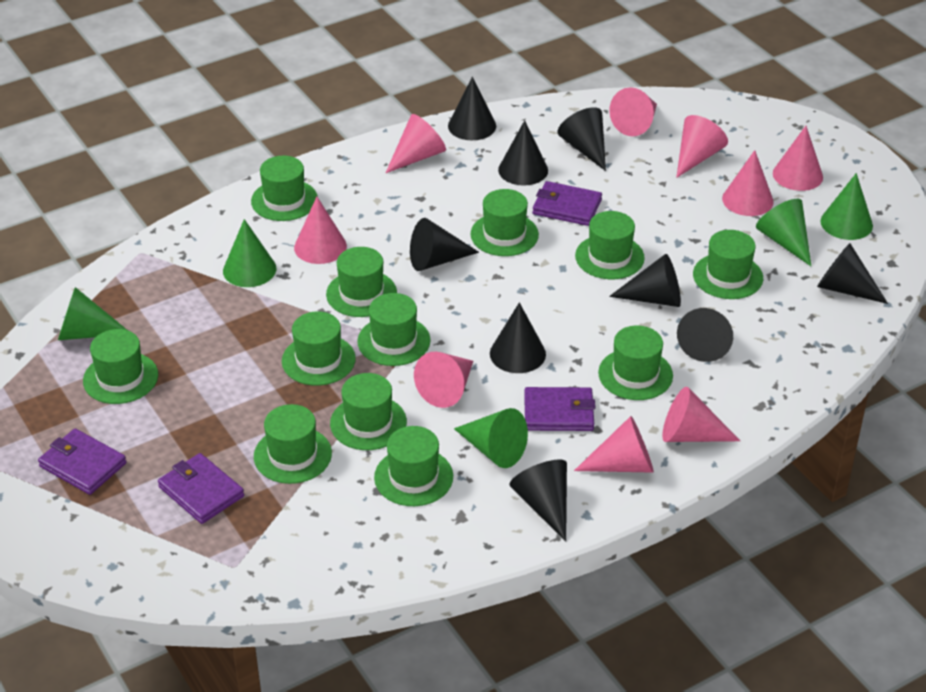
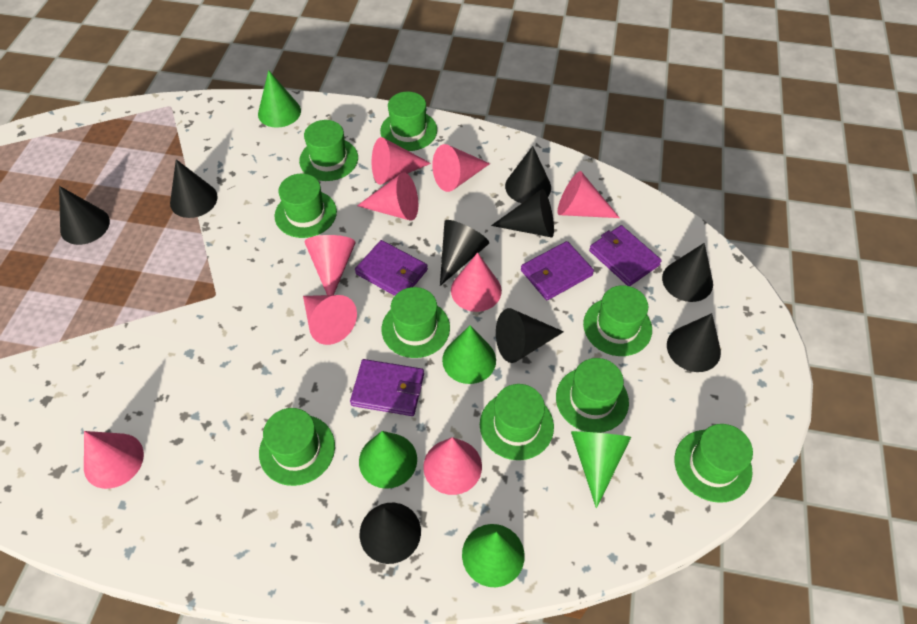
green hat: [83,329,158,404] [251,156,318,221] [254,404,332,484] [282,312,356,386] [326,247,397,317] [330,373,407,450] [357,293,431,366] [374,426,453,506] [470,189,539,256] [575,211,645,279] [598,325,673,400] [693,230,763,299] = 12 -> [259,408,335,486] [275,174,337,238] [299,120,358,181] [380,92,437,151] [382,287,450,358] [480,384,554,460] [556,358,629,433] [583,285,652,356] [675,424,753,503] = 9

